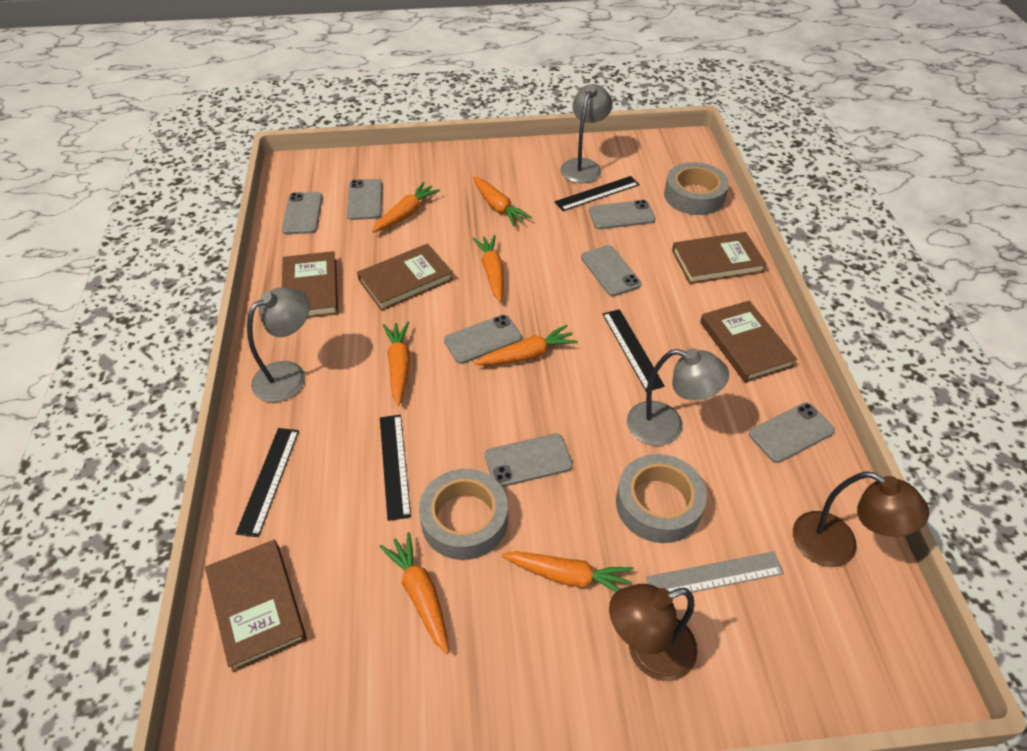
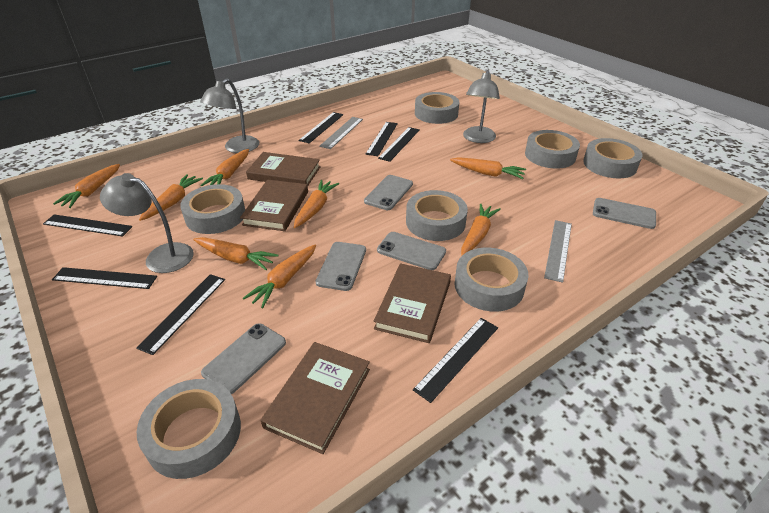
black ruler: [236,428,299,537] [380,415,411,521] [555,176,640,211] [602,309,665,392] = 4 -> [43,214,133,236] [52,267,157,289] [136,274,225,355] [299,112,344,143] [366,122,398,156] [378,127,420,162] [413,318,498,403] = 7
brown book: [205,540,307,672] [282,251,338,318] [357,244,453,311] [672,232,767,284] [700,301,797,383] = 5 -> [240,179,308,231] [246,152,321,185] [261,342,370,454] [374,263,451,343] = 4
brown lamp: [609,584,698,681] [793,471,929,567] = 2 -> none = 0
grey phone: [282,192,323,234] [347,179,382,220] [444,315,522,364] [485,434,573,487] [581,245,641,296] [589,200,656,229] [749,403,835,463] = 7 -> [201,323,286,394] [315,242,366,291] [364,175,413,210] [377,232,446,270] [593,198,656,229] = 5
grey ruler: [646,551,784,592] = 1 -> [319,117,363,149] [544,220,572,283] = 2
grey tape: [419,469,508,560] [616,454,707,543] [664,162,729,215] = 3 -> [137,379,241,479] [180,184,245,234] [406,190,468,241] [415,92,459,124] [455,248,528,312] [525,130,580,169] [583,138,643,178] = 7
orange carrot: [371,182,440,233] [380,532,449,654] [383,322,410,405] [472,235,504,302] [473,176,532,227] [474,325,578,365] [501,551,634,592] = 7 -> [53,164,120,208] [139,174,203,221] [193,237,279,270] [200,149,249,187] [243,245,316,308] [294,180,339,228] [450,157,526,179] [461,203,501,256] = 8

